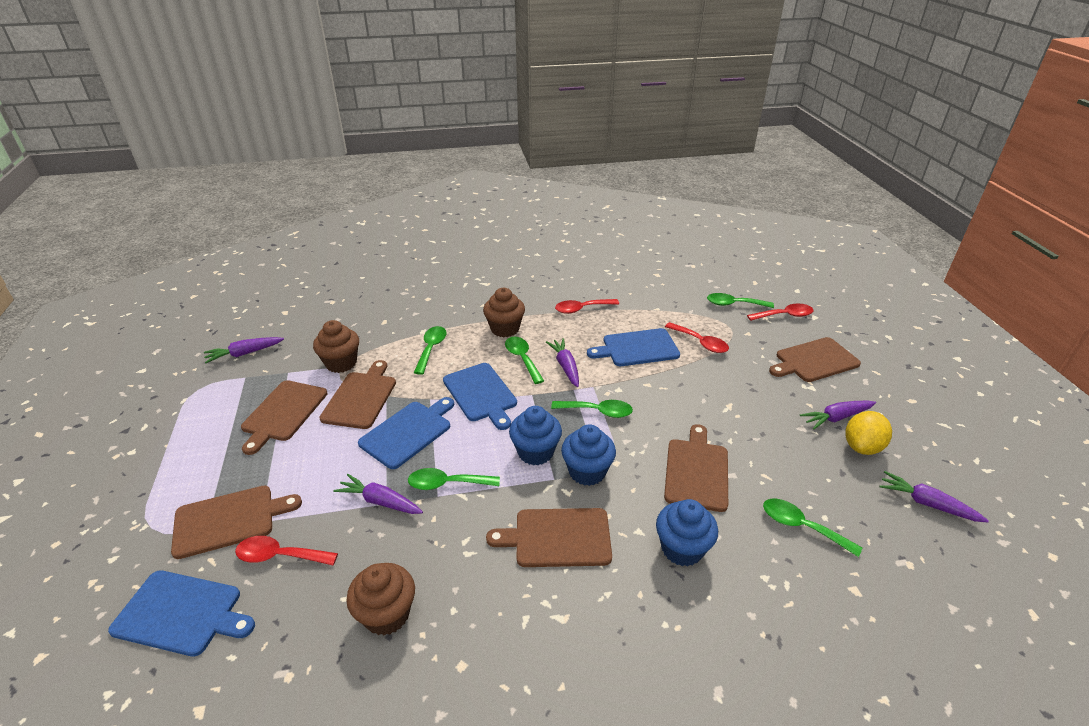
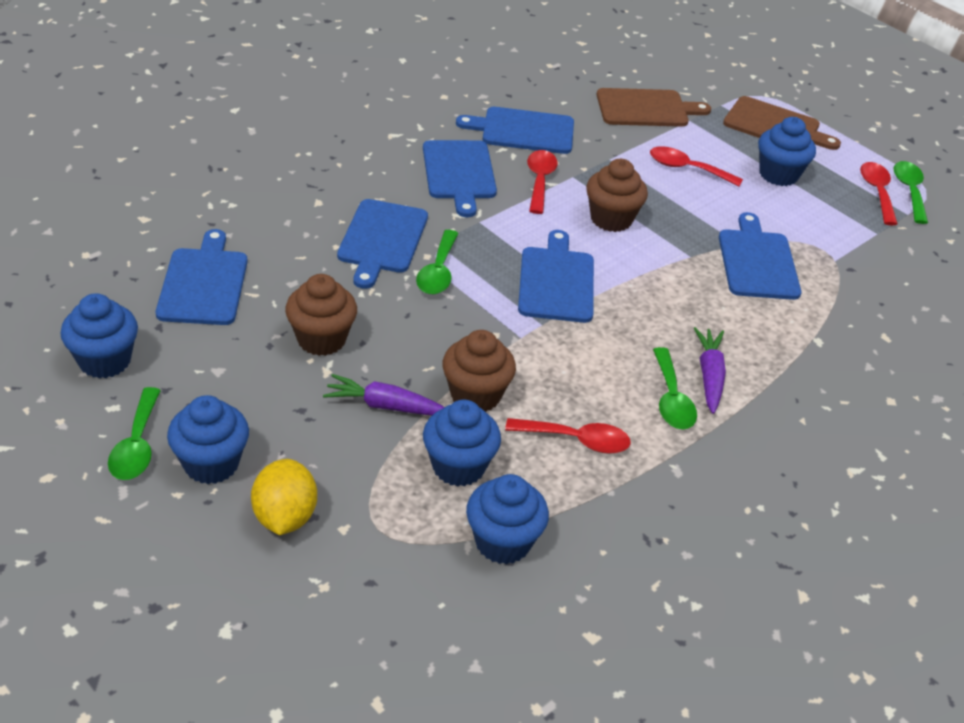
blue cupcake: [509,406,562,465] [561,424,616,486] [656,499,718,566] = 3 -> [60,293,138,379] [167,395,249,484] [423,400,501,487] [466,474,549,564] [758,117,816,186] = 5
blue cutting board: [108,570,255,657] [358,397,454,469] [443,363,517,430] [587,328,680,366] = 4 -> [156,229,248,325] [337,199,428,289] [423,140,497,217] [456,107,574,154] [518,230,594,323] [719,212,801,300] = 6
brown cutting board: [171,486,302,559] [241,380,327,455] [319,360,396,429] [486,508,612,567] [664,424,728,512] [769,337,861,382] = 6 -> [597,88,711,127] [723,96,841,150] = 2
green spoon: [408,468,500,490] [414,326,447,375] [505,337,544,384] [551,400,633,418] [707,293,774,308] [763,499,862,557] = 6 -> [108,387,161,480] [416,230,459,294] [653,347,697,429] [894,161,928,224] = 4
purple carrot: [204,337,284,363] [333,474,423,514] [546,338,579,387] [800,401,876,430] [880,471,989,523] = 5 -> [323,374,445,416] [694,327,726,414] = 2

